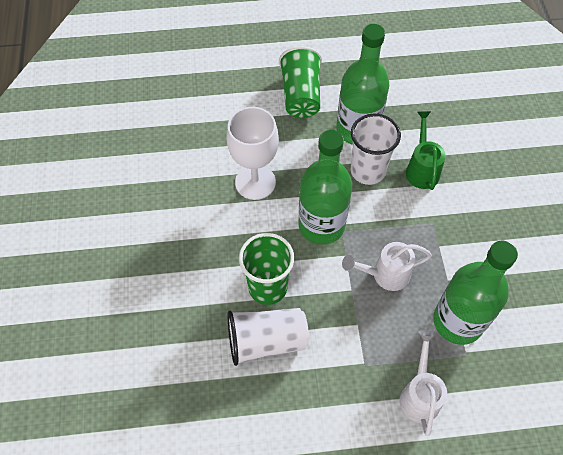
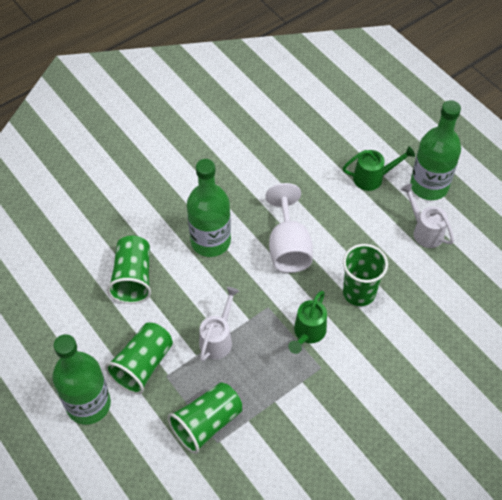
green cup: [239,233,294,305] [279,46,322,118] = 2 -> [105,323,173,394] [107,236,151,304] [168,382,242,454] [343,244,388,306] = 4
green watering can: [406,111,446,190] = 1 -> [288,291,327,354] [343,146,415,191] = 2
white cup: [228,308,309,366] [351,114,401,185] = 2 -> none = 0

